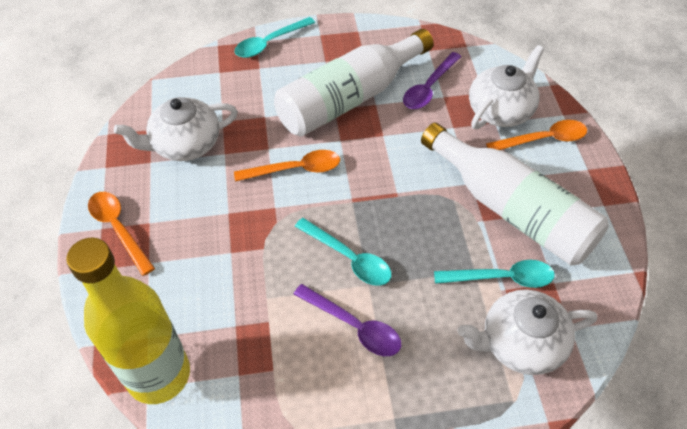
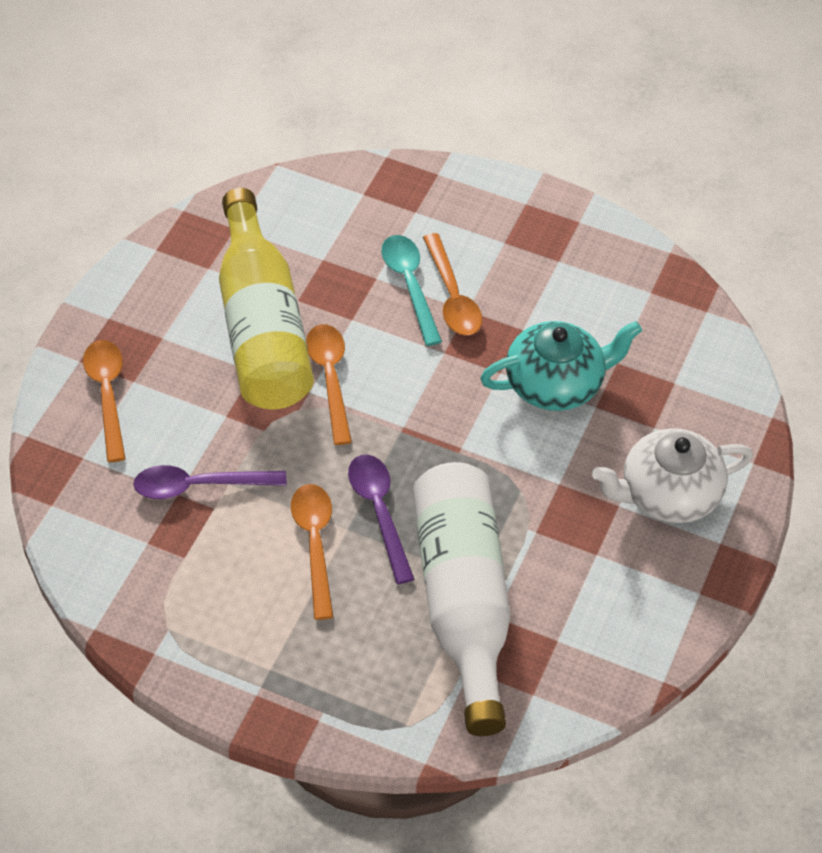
orange spoon: [88,192,155,276] [234,150,340,182] [486,120,587,150] = 3 -> [83,340,126,462] [291,484,333,620] [306,324,352,445] [423,233,482,335] = 4
turquoise spoon: [235,17,315,58] [295,218,391,286] [434,260,555,288] = 3 -> [381,235,442,346] = 1
turquoise teapot: none = 0 -> [480,321,642,411] = 1
white bottle: [274,29,434,137] [421,122,609,266] = 2 -> [413,462,511,736] = 1
white teapot: [114,97,238,161] [458,289,597,375] [469,45,544,129] = 3 -> [592,428,753,523] = 1

